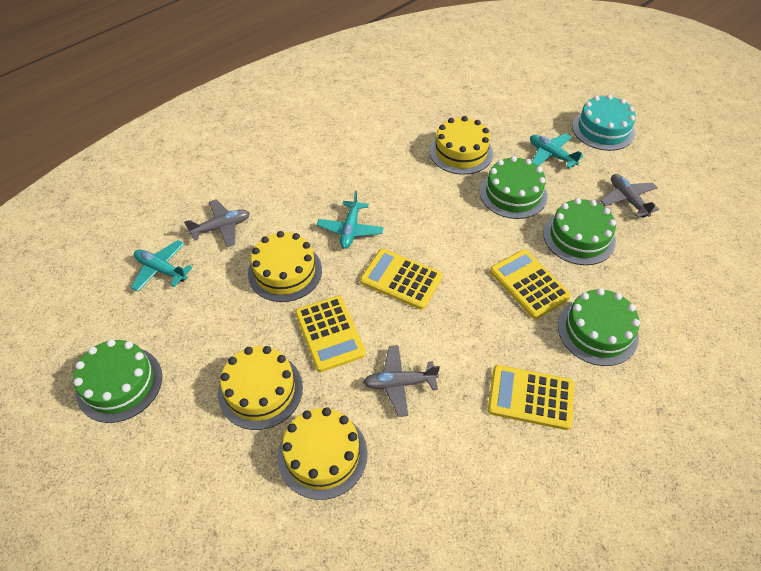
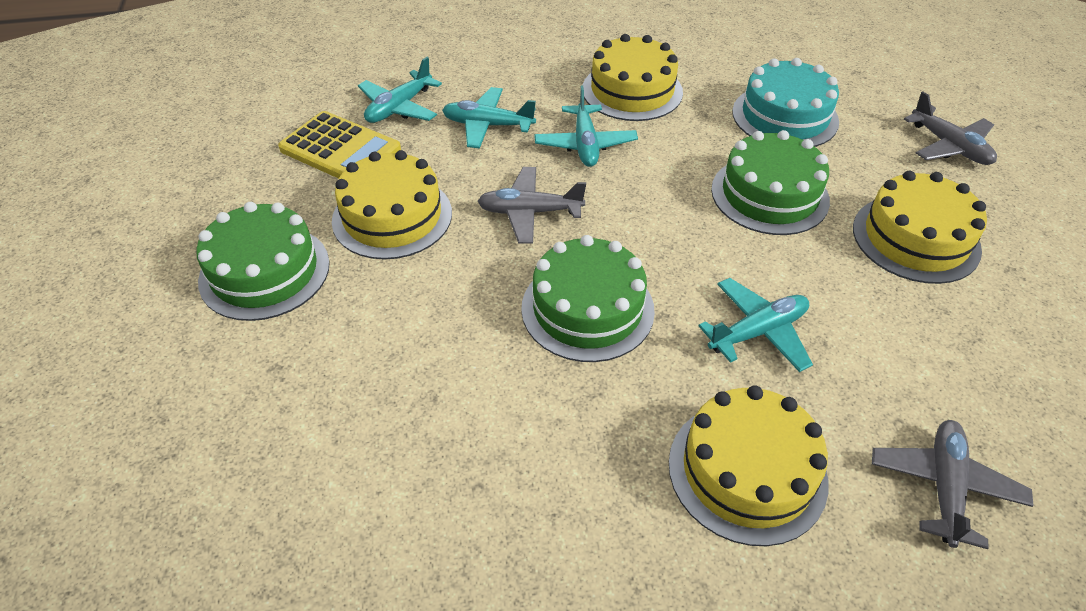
green cake: [73,339,162,423] [480,156,547,219] [543,198,616,265] [558,288,640,366] = 4 -> [196,202,329,321] [521,235,655,362] [711,130,830,235] = 3
turquoise plane: [131,240,193,291] [317,191,384,249] [530,134,583,169] = 3 -> [358,57,442,123] [442,87,536,149] [534,85,638,167] [698,278,813,372] = 4
yellow calculator: [295,296,366,372] [360,249,443,310] [488,365,574,430] [490,249,571,319] = 4 -> [278,111,401,179] = 1

